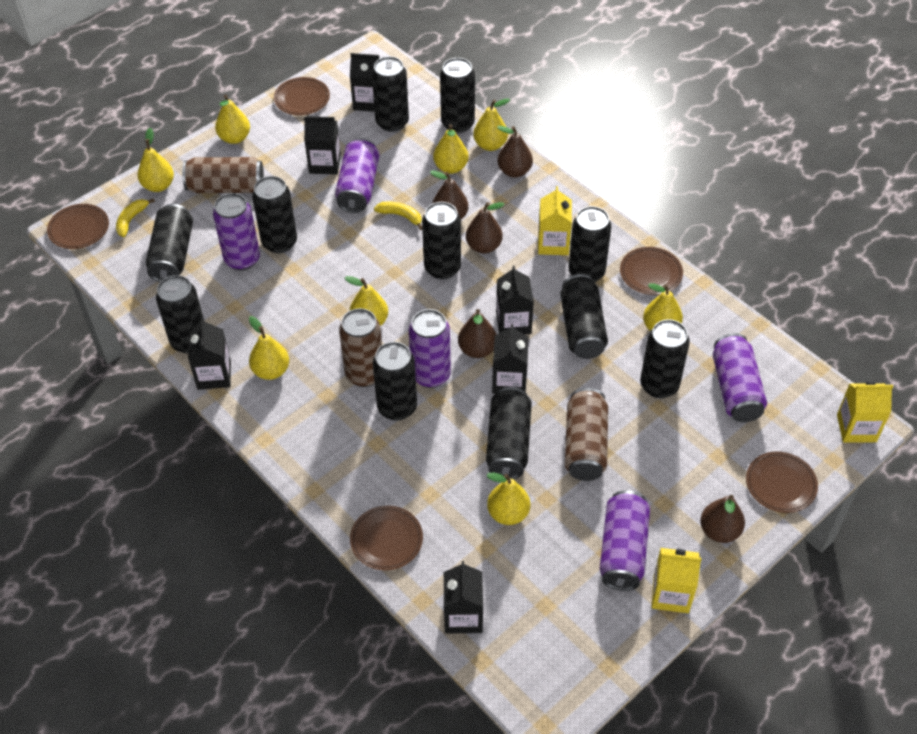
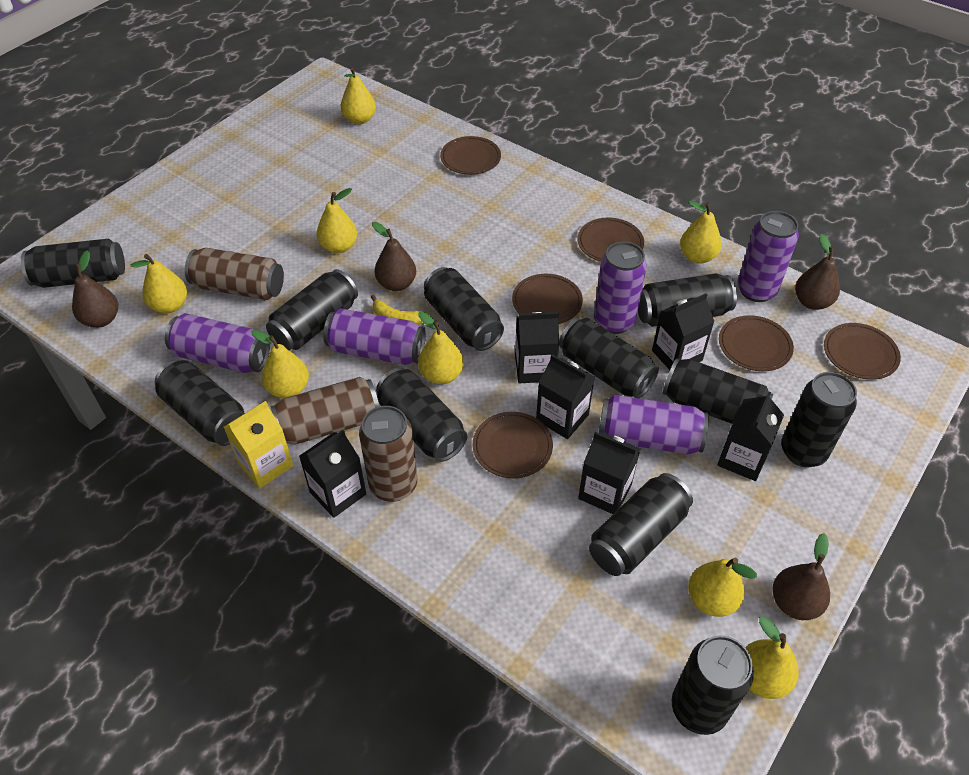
brown pear: [430,170,468,219] [458,309,497,358] [466,202,505,254] [497,126,533,178] [700,495,745,543] = 5 -> [72,250,118,328] [372,222,416,291] [773,533,830,620] [795,234,840,310] = 4
brown plate: [47,204,109,249] [274,77,330,116] [350,506,423,571] [620,247,683,295] [746,452,818,513] = 5 -> [440,136,501,175] [473,412,553,478] [512,274,583,324] [578,218,644,262] [719,315,794,371] [824,323,901,380] = 6
yellow banana: [116,198,155,237] [374,201,422,230] = 2 -> [371,295,430,325] = 1
yellow carton: [538,186,572,255] [652,548,701,613] [837,382,893,443] = 3 -> [224,401,293,488] = 1

